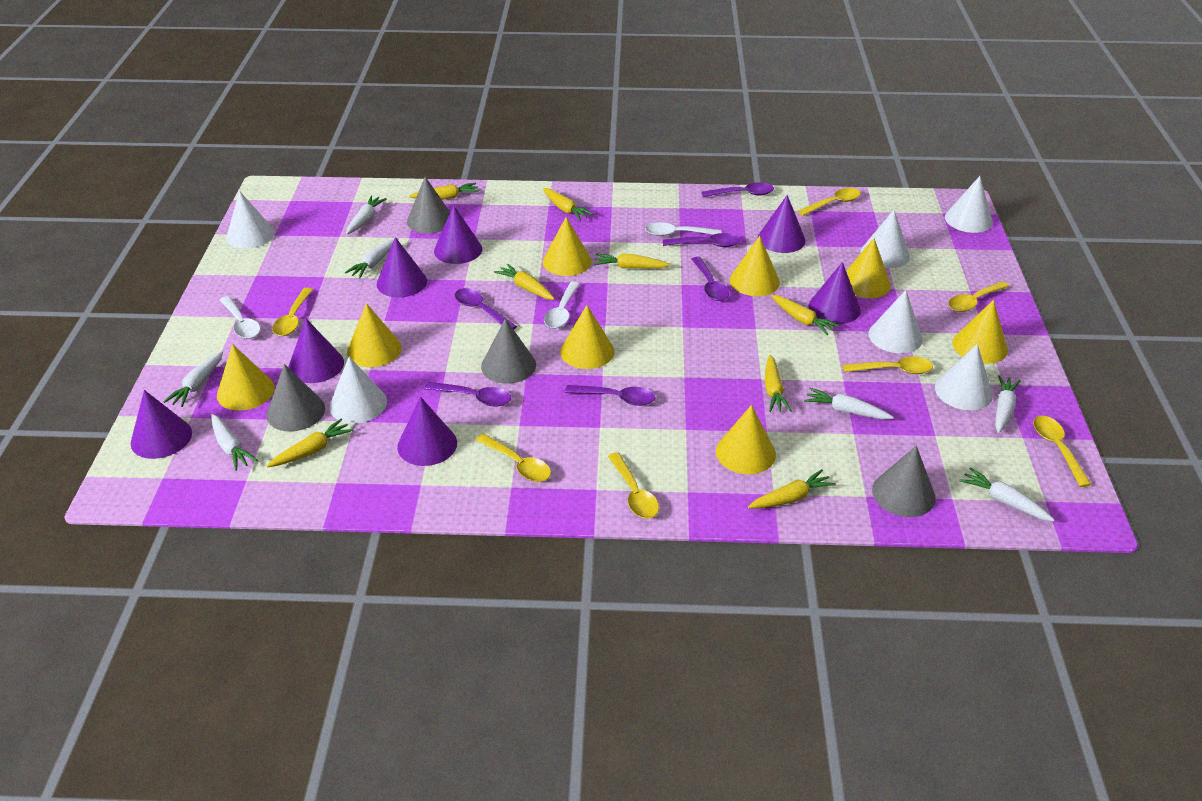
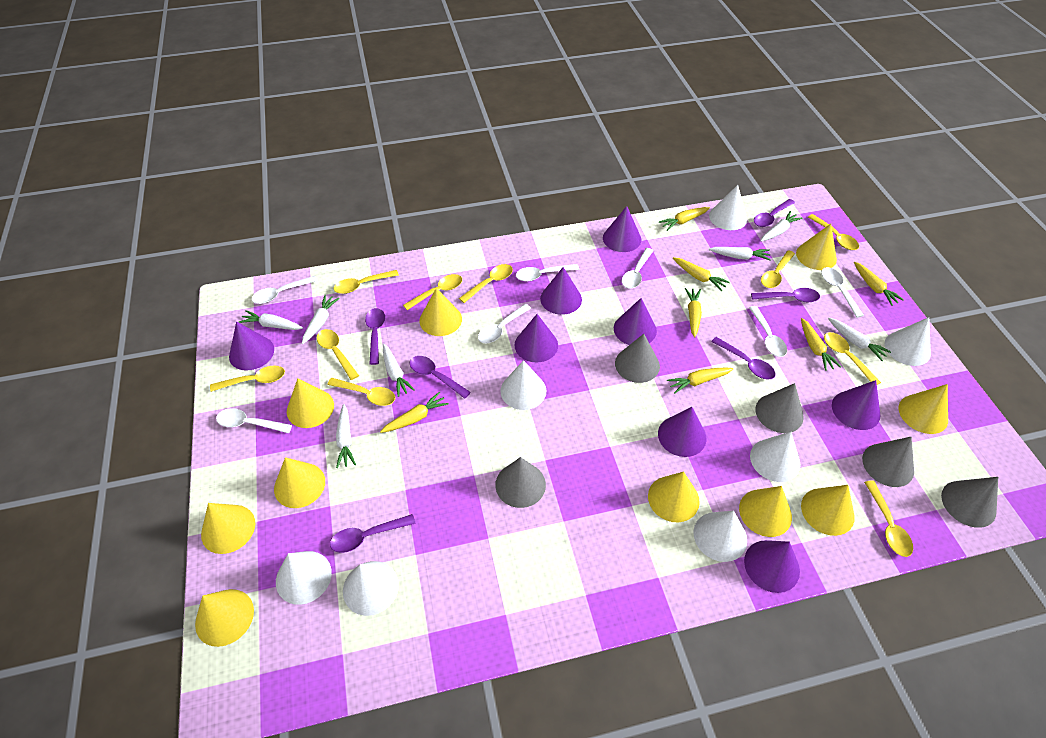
grey cone: [266,364,325,432] [407,177,450,233] [481,319,536,384] [872,446,936,517] = 4 -> [495,457,546,508] [615,334,660,383] [755,383,804,433] [862,437,914,487] [941,477,998,528] = 5
purple cone: [131,390,192,459] [288,319,344,383] [377,237,427,297] [397,397,457,466] [434,205,482,264] [758,195,806,253] [808,262,861,324] = 7 -> [229,321,274,371] [514,314,558,362] [540,267,582,315] [603,206,641,252] [614,298,657,345] [658,407,707,457] [744,540,800,593] [832,380,880,430] = 8
white cone: [226,191,275,249] [329,357,387,424] [860,210,910,268] [868,290,923,353] [935,344,993,410] [945,176,993,233] = 6 -> [276,551,332,605] [343,561,399,616] [500,360,546,410] [694,511,747,562] [709,185,747,230] [750,432,801,482] [885,317,931,366] = 7
white spoon: [220,296,260,339] [544,281,580,328] [645,222,721,236] = 3 -> [216,408,292,433] [252,276,318,304] [478,304,531,344] [516,264,579,282] [622,248,653,289] [749,306,787,357] [821,267,864,318] = 7
yellow carrot: [267,419,354,467] [409,183,479,199] [494,264,555,300] [543,188,593,221] [594,253,670,268] [748,469,836,508] [765,355,791,412] [771,295,840,335] = 8 -> [380,392,449,433] [659,207,710,231] [667,367,733,394] [673,257,730,291] [685,288,702,337] [801,318,841,371] [854,262,904,306] = 7
yellow cone: [217,344,275,411] [347,303,402,367] [543,217,592,276] [560,305,614,369] [716,405,776,474] [730,236,780,296] [846,238,891,298] [952,300,1008,364] = 8 -> [195,589,254,647] [201,503,255,554] [274,457,325,508] [287,378,334,428] [419,288,462,336] [648,471,700,522] [739,486,792,537] [796,224,837,270] [801,485,855,536] [899,384,948,434] = 10
yellow spoon: [272,287,313,336] [476,433,551,482] [608,452,659,519] [798,188,861,216] [843,356,933,374] [948,281,1009,312] [1033,416,1092,487] = 7 -> [210,366,285,392] [317,329,359,380] [327,378,395,406] [334,270,399,294] [403,274,462,310] [459,264,513,303] [761,250,795,288] [808,214,859,250] [824,332,881,385] [864,480,913,557] = 10

